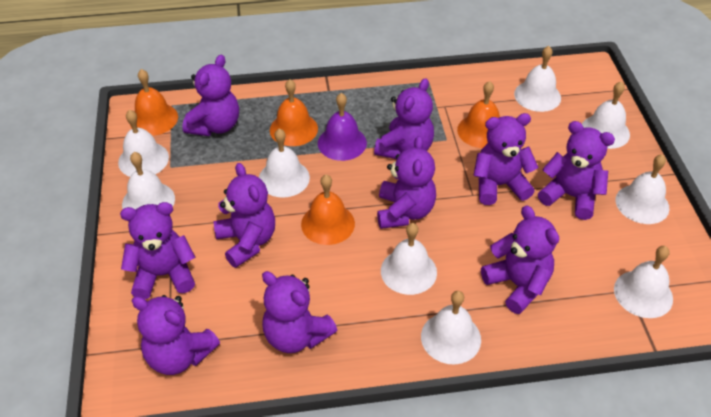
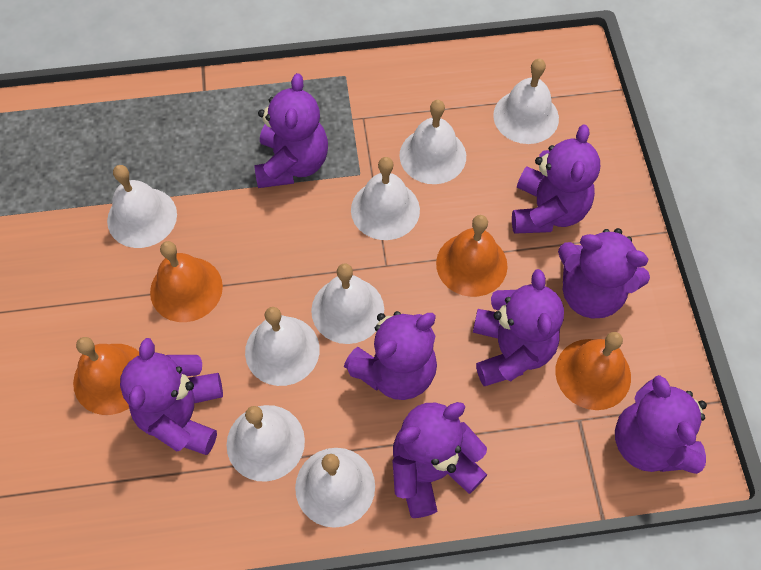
purple bell: [318,93,367,161] = 1 -> none = 0
purple teddy bear: [120,202,195,299] [131,295,220,375] [182,55,239,136] [213,163,275,268] [262,271,337,353] [374,78,434,159] [377,136,436,229] [473,113,538,205] [481,205,559,314] [538,121,615,220] = 10 -> [120,338,223,455] [254,73,328,188] [344,311,437,400] [392,402,487,518] [473,269,564,386] [512,125,600,234] [558,228,650,318] [615,375,707,474] = 8
white bell: [118,110,169,177] [122,152,175,210] [259,128,310,198] [381,223,437,295] [421,291,481,364] [514,46,561,112] [582,81,630,149] [614,246,673,318] [616,154,669,224] = 9 -> [107,165,177,248] [227,405,305,482] [245,307,320,386] [295,448,375,528] [311,263,384,344] [351,157,420,240] [400,100,466,184] [493,59,559,144] = 8

